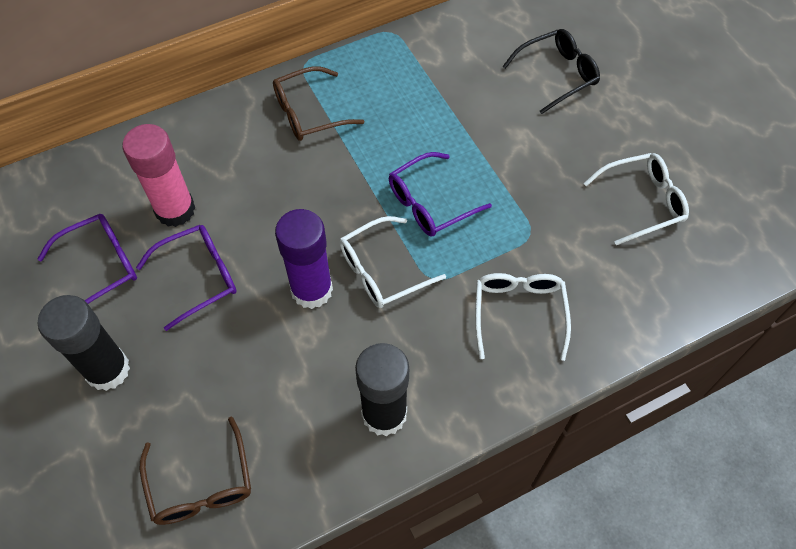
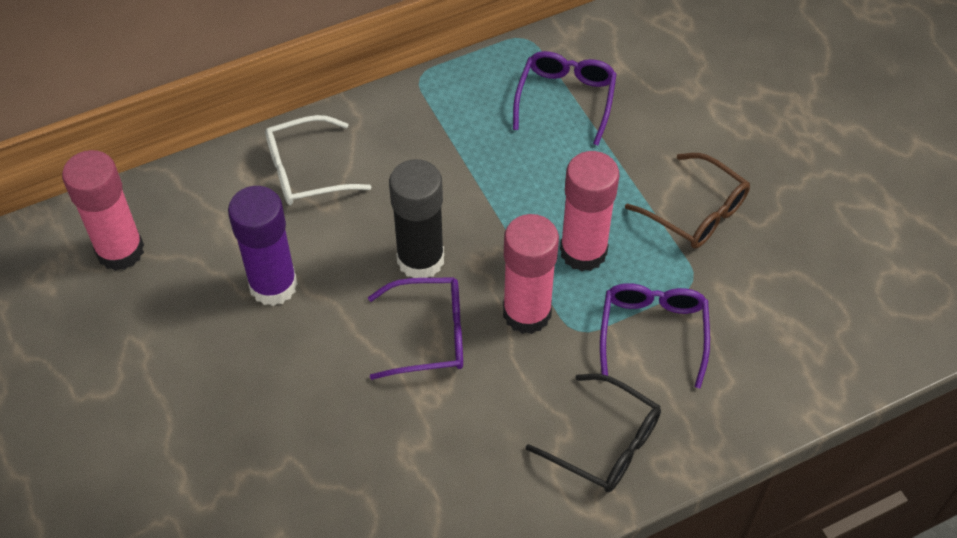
black glue stick: [38,295,130,391] [355,343,409,436] = 2 -> [389,159,444,278] = 1
brown glasses: [140,417,251,525] [273,66,364,141] = 2 -> [625,153,750,249] = 1
pink glue stick: [122,124,195,227] = 1 -> [62,150,144,271] [503,214,559,334] [560,151,619,272] = 3
white glasses: [340,216,446,308] [475,273,571,361] [583,153,689,245] = 3 -> [265,115,371,205] = 1

